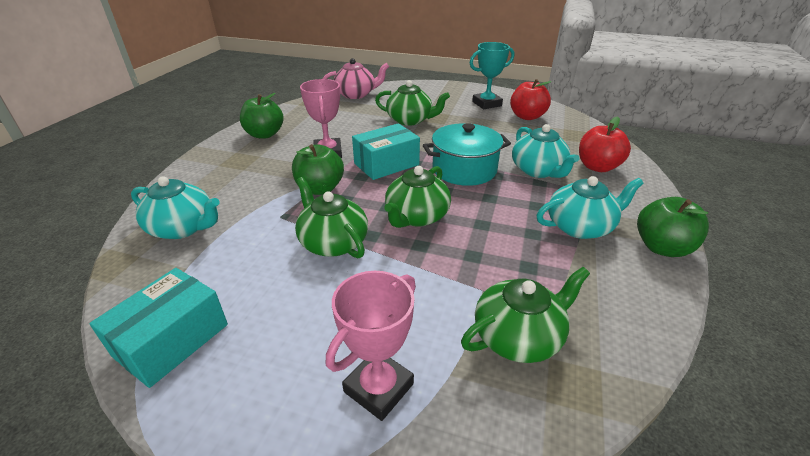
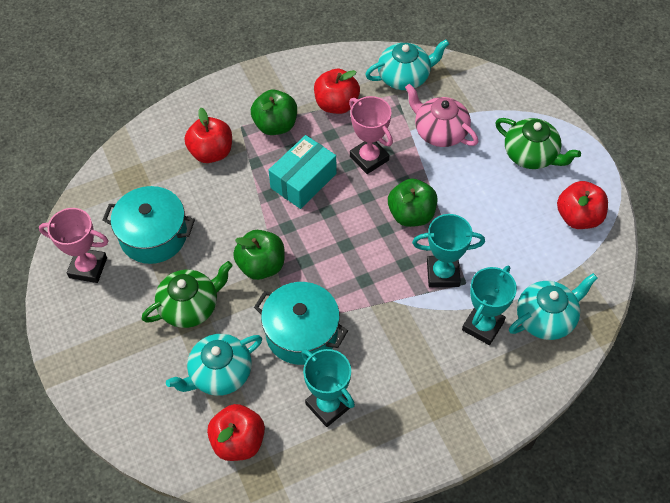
green teapot: [295,177,368,258] [375,80,450,126] [384,166,451,228] [461,267,590,363] = 4 -> [142,261,233,328] [495,118,581,169] = 2
red apple: [510,79,552,120] [579,117,631,172] = 2 -> [184,108,232,163] [207,404,265,461] [314,69,360,114] [557,181,608,229] = 4
turquoise box: [89,268,228,388] [352,123,420,180] = 2 -> [269,135,337,209] = 1
turquoise pot: [423,123,511,186] = 1 -> [103,186,195,264] [254,282,348,365] = 2
turquoise trophy: [470,42,514,109] = 1 -> [301,349,355,427] [412,214,485,288] [462,265,517,345] = 3

